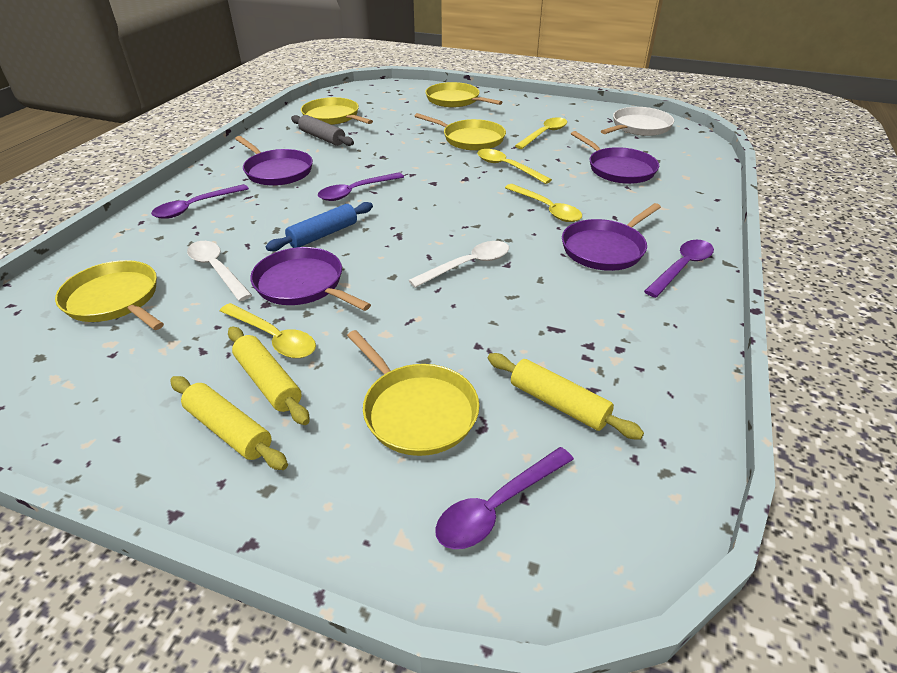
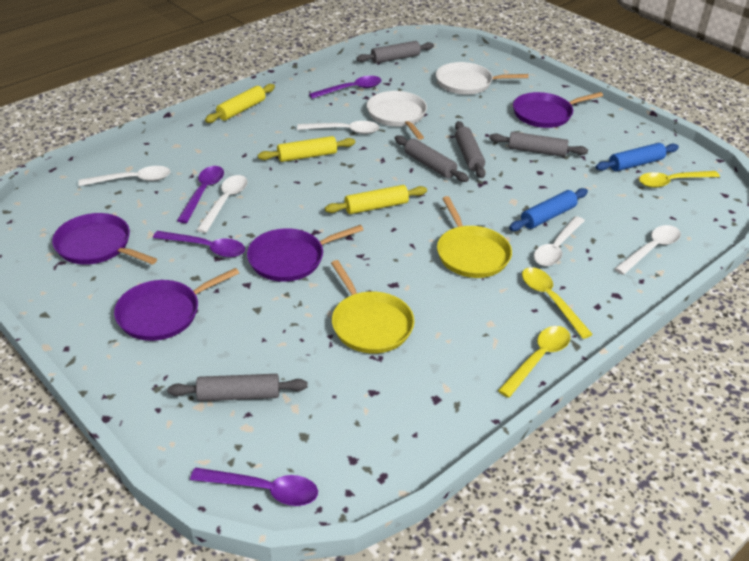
blue rolling pin: [266,202,373,251] = 1 -> [509,188,588,231] [595,143,679,171] = 2
grey rolling pin: [291,115,354,146] = 1 -> [168,374,308,401] [356,41,434,63] [395,135,469,182] [455,121,485,178] [489,132,588,157] = 5
white pan: [601,107,674,136] = 1 -> [367,91,427,140] [436,62,529,95] = 2
white spoon: [187,241,252,301] [408,241,509,288] = 2 -> [78,166,171,186] [197,175,248,233] [297,121,380,134] [534,216,585,266] [614,225,681,275] = 5
yellow pan: [55,260,164,330] [301,97,373,125] [347,330,480,456] [415,113,506,151] [425,82,502,108] = 5 -> [331,260,414,353] [437,196,512,278] = 2
yellow spoon: [220,303,316,358] [477,149,552,184] [505,184,583,222] [515,117,567,149] = 4 -> [498,326,571,398] [522,267,593,339] [639,171,720,188] = 3

